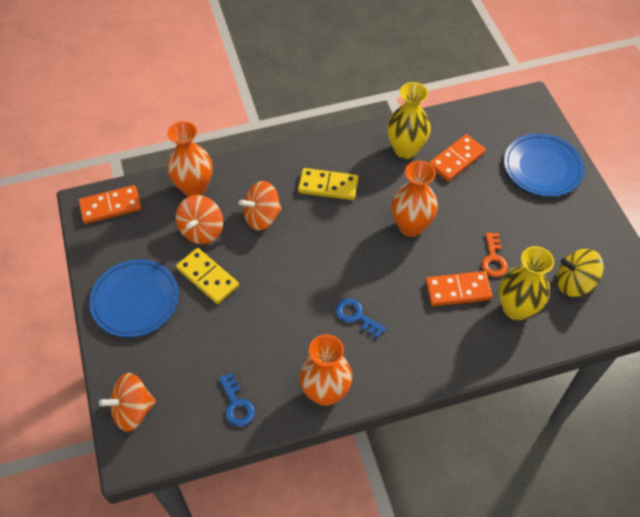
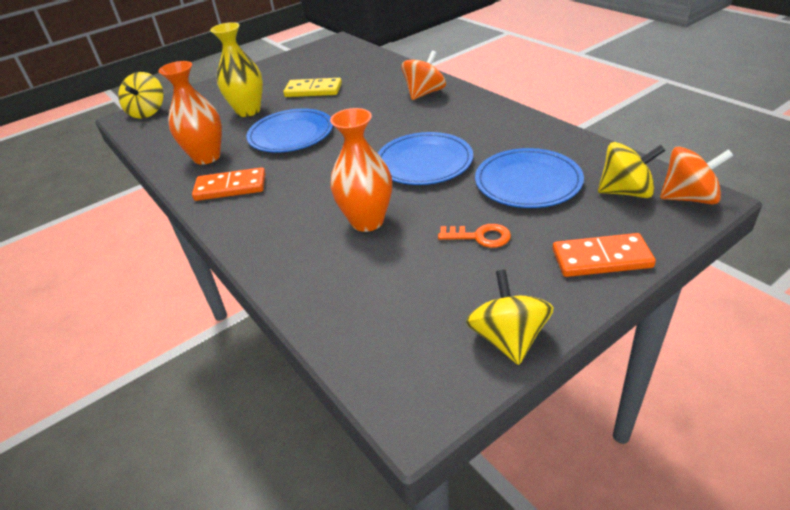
blue key: [219,373,255,426] [336,298,386,338] = 2 -> none = 0
blue plate: [89,259,179,337] [504,134,585,197] = 2 -> [246,108,333,153] [377,132,473,185] [475,148,584,208] = 3
orange domino: [79,185,142,224] [425,271,493,306] [429,134,486,181] = 3 -> [192,167,266,201] [552,233,656,277] = 2
orange spinning top: [99,373,156,432] [176,195,223,244] [239,181,282,231] = 3 -> [401,50,446,100] [660,146,734,204] = 2
orange vase: [167,121,213,197] [299,334,352,406] [391,161,438,237] = 3 -> [158,61,222,165] [330,108,392,232] = 2
yellow domino: [176,248,239,304] [298,168,358,200] = 2 -> [283,78,342,97] = 1
yellow spinning top: [557,249,604,297] = 1 -> [118,72,164,118] [466,270,554,365] [598,142,665,198] = 3
yellow vase: [387,82,431,159] [499,246,554,321] = 2 -> [210,22,263,117] = 1

